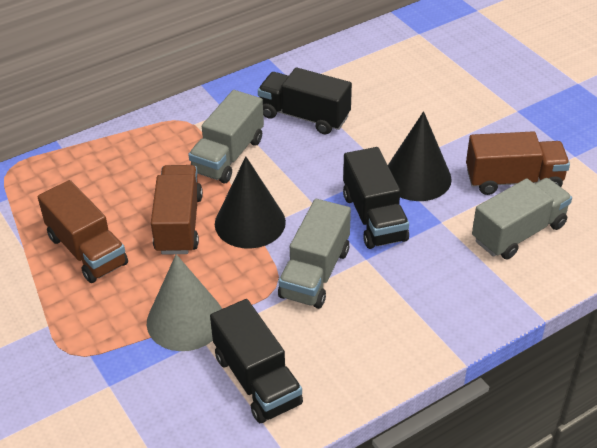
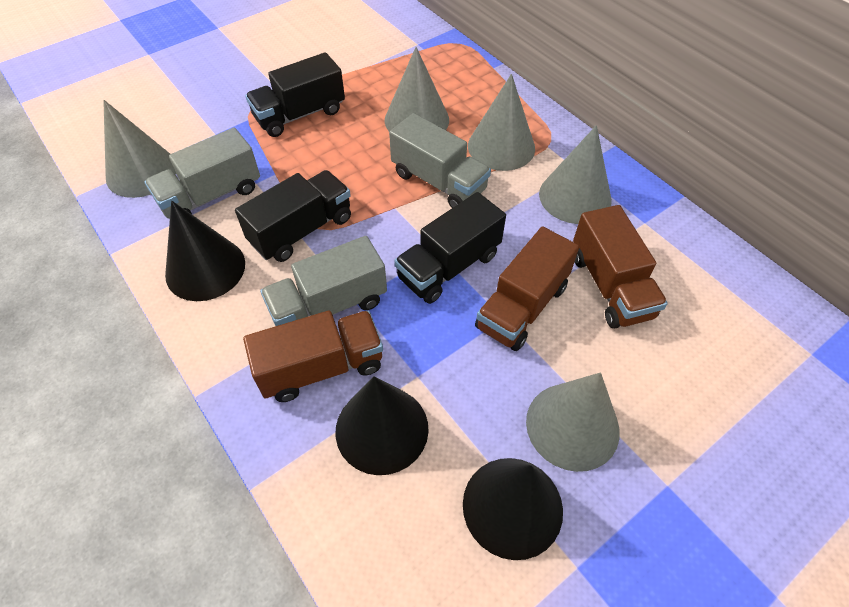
black cone: [215,156,286,249] [388,111,452,201] = 2 -> [165,201,245,301] [336,376,429,475] [463,458,563,560] = 3
grey cone: [147,254,222,351] = 1 -> [103,100,176,198] [385,47,449,132] [468,74,535,171] [526,372,620,472] [539,125,612,224] = 5

